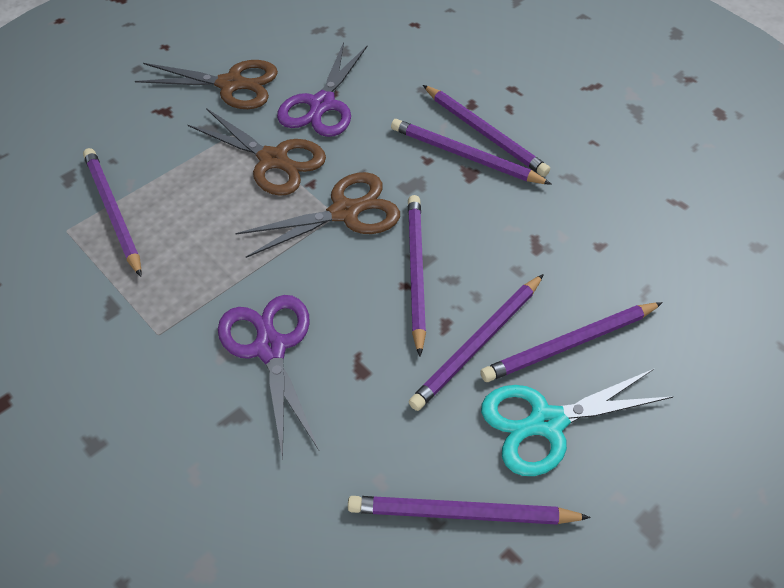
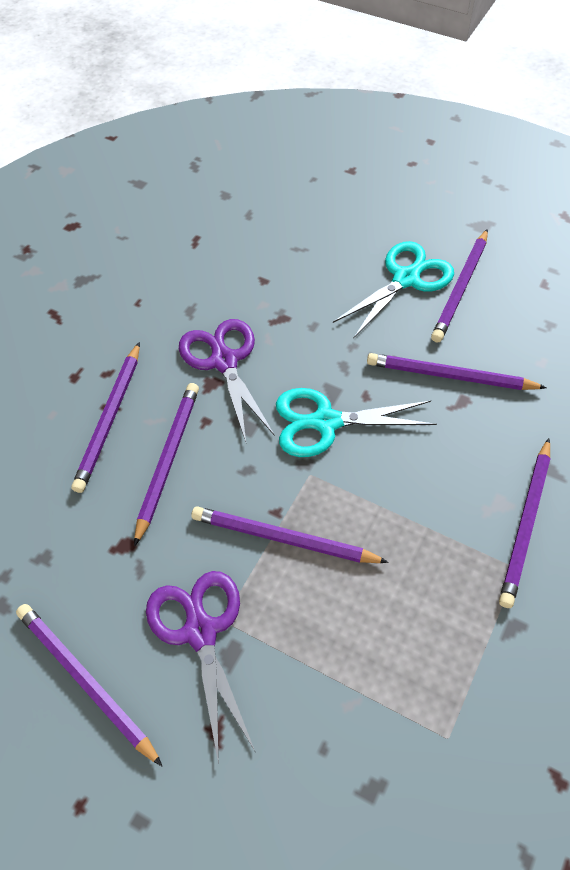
brown scissors: [135,60,278,109] [188,108,326,196] [235,172,400,258] = 3 -> none = 0
turquoise scissors: [481,368,674,476] = 1 -> [276,388,437,457] [333,241,454,339] = 2

